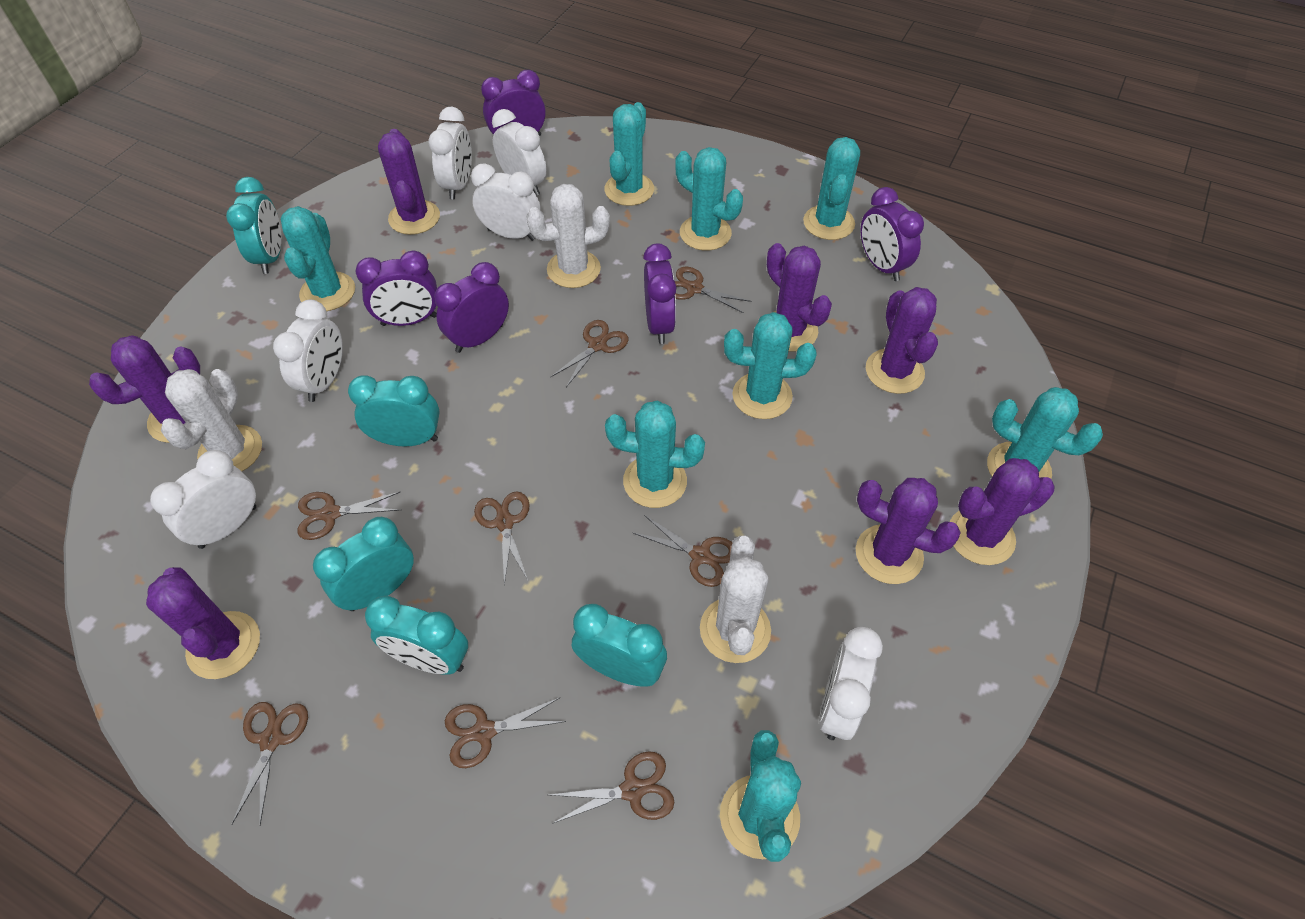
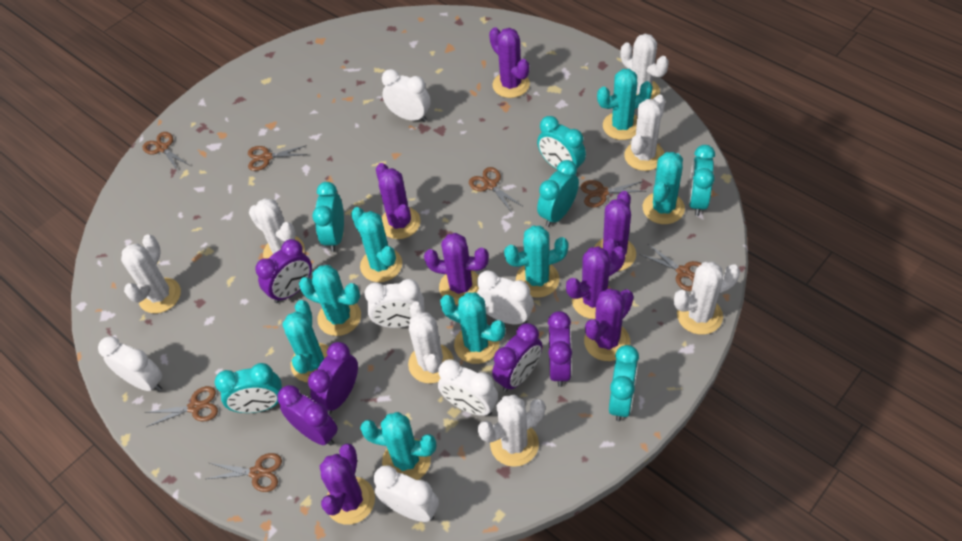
brown scissors: [231,702,308,825] [298,492,400,540] [445,697,566,768] [474,491,530,585] [550,751,674,824] [551,320,629,387] [633,515,732,587] [675,267,752,313] = 8 -> [142,132,189,171] [145,386,218,427] [206,453,282,492] [248,145,308,171] [469,167,522,213] [581,180,647,208] [640,244,702,291] = 7
turquoise clock: [226,177,281,274] [313,517,414,611] [348,375,440,447] [365,596,468,675] [572,604,667,687] = 5 -> [215,363,282,413] [312,182,344,252] [537,116,586,175] [537,160,579,227] [609,345,639,421] [689,145,715,216] = 6
white cactus: [161,369,262,472] [526,184,610,288] [700,536,771,663] = 3 -> [121,234,181,313] [249,198,305,258] [408,301,454,383] [478,395,545,467] [621,34,669,99] [624,95,665,171] [674,262,740,335] = 7

